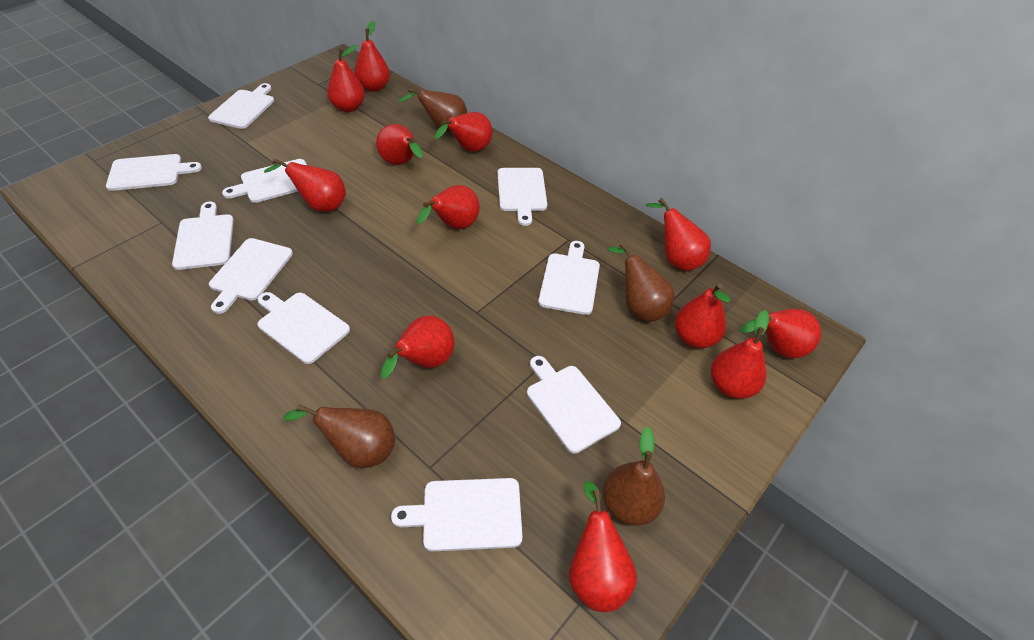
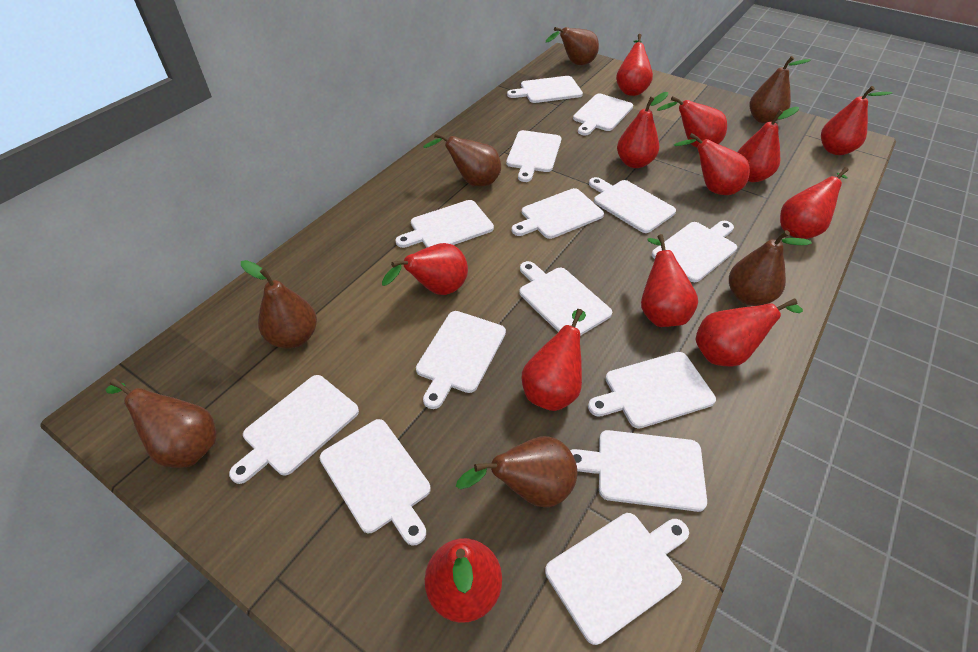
brown pear: [283,404,395,468] [398,88,467,132] [603,427,665,526] [608,243,675,322] = 4 -> [106,378,216,468] [241,260,317,349] [423,133,501,187] [456,436,577,507] [546,27,599,65] [729,230,812,306] [750,56,811,124] = 7
white cutting board: [106,154,202,191] [172,202,234,270] [208,83,274,129] [209,238,293,314] [222,159,307,203] [257,292,350,364] [391,478,522,551] [498,168,547,226] [527,356,621,454] [538,241,600,315] = 10 -> [229,375,359,484] [320,419,431,545] [395,200,494,248] [416,311,506,409] [506,130,561,182] [507,76,583,103] [512,188,604,239] [519,261,612,336] [545,513,689,645] [570,430,707,512] [573,94,633,135] [588,352,716,429] [589,177,676,233] [652,221,737,282] = 14

